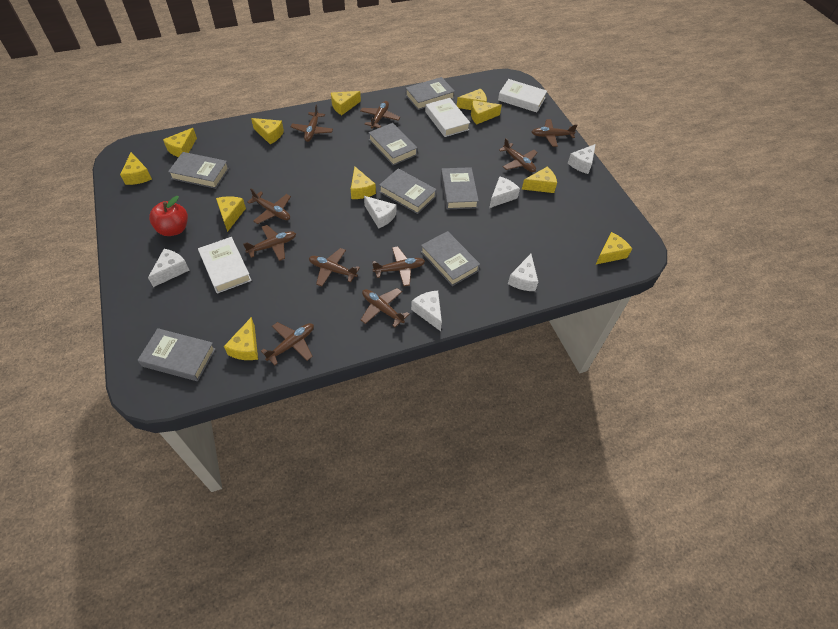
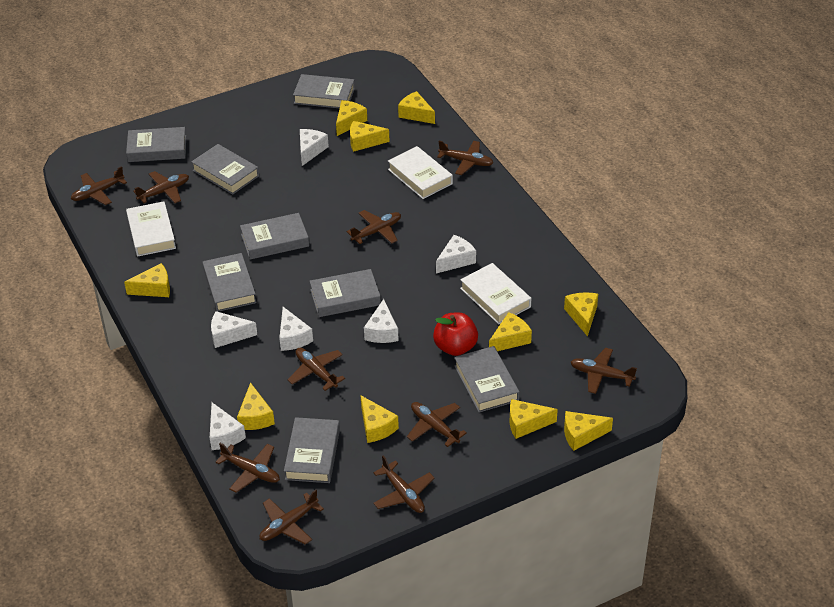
grey book: [138,328,216,381] [168,152,229,189] [368,123,418,165] [379,168,437,214] [405,77,455,110] [421,231,480,286] [441,167,479,209] = 7 -> [126,127,186,162] [191,144,259,195] [203,253,257,312] [240,213,309,259] [284,417,340,483] [293,74,355,109] [310,269,381,317] [454,346,520,412] = 8
yellow cheese: [120,152,152,185] [163,128,197,157] [216,196,246,232] [224,317,258,360] [251,118,284,144] [331,91,361,115] [351,166,376,199] [457,88,487,110] [471,100,502,125] [522,167,557,193] [595,232,632,265] = 11 -> [124,263,170,297] [237,382,275,430] [336,100,367,136] [350,121,390,152] [361,396,399,443] [398,91,435,124] [489,312,532,351] [509,399,558,439] [564,292,598,337] [564,411,613,451] = 10

